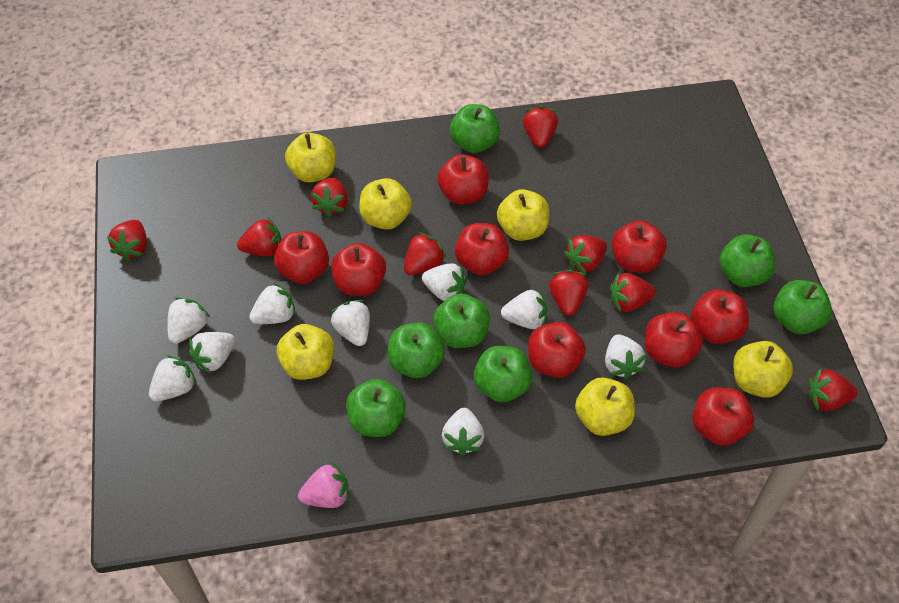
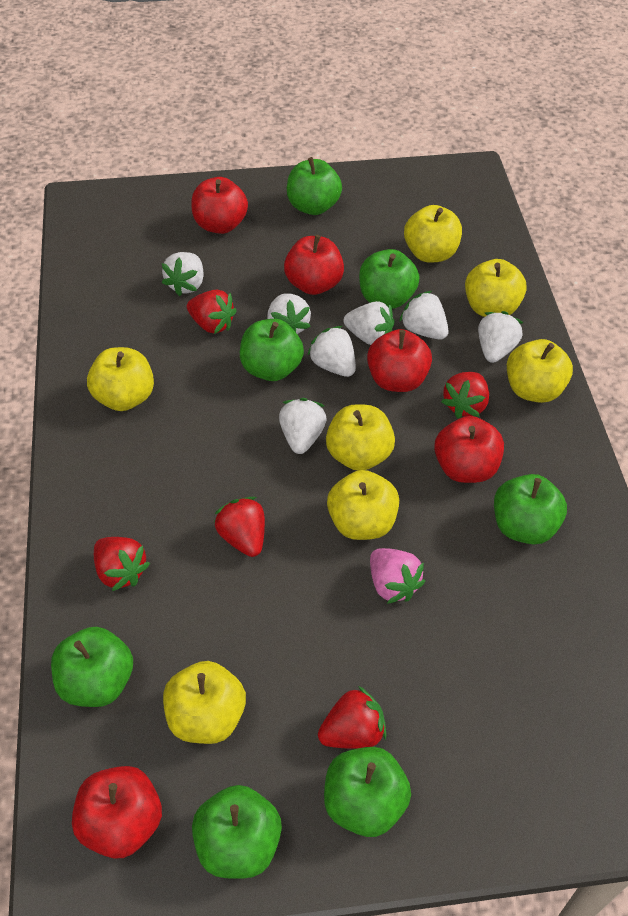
red apple: [274,231,329,284] [331,243,386,296] [437,154,489,205] [455,223,509,275] [528,322,586,378] [612,221,667,273] [645,312,703,368] [691,289,749,344] [693,387,754,446] = 9 -> [72,766,162,859] [191,177,248,234] [284,235,344,295] [367,329,432,392] [434,416,504,483] = 5
red strawberry: [107,220,147,261] [237,218,281,256] [311,177,348,217] [404,232,446,275] [523,106,558,148] [549,270,588,316] [564,235,607,274] [610,273,656,313] [808,368,858,411] = 9 -> [94,537,150,591] [187,289,237,334] [214,497,265,557] [318,686,386,749] [441,372,489,419] = 5
white strawberry: [149,355,197,402] [167,297,210,344] [189,332,235,373] [249,283,296,324] [331,300,370,346] [422,263,467,301] [442,408,484,456] [501,289,547,329] [605,334,646,379] = 9 -> [162,252,204,296] [267,293,311,334] [279,398,327,454] [307,326,356,377] [343,301,395,345] [399,291,449,340] [478,311,523,363] = 7
yellow apple: [277,324,334,380] [285,133,336,182] [359,178,412,230] [497,189,549,241] [575,378,635,436] [733,341,793,398] = 6 -> [87,347,154,411] [163,661,246,744] [326,404,395,471] [327,470,399,540] [404,205,462,263] [465,259,527,317] [507,339,573,403] = 7

